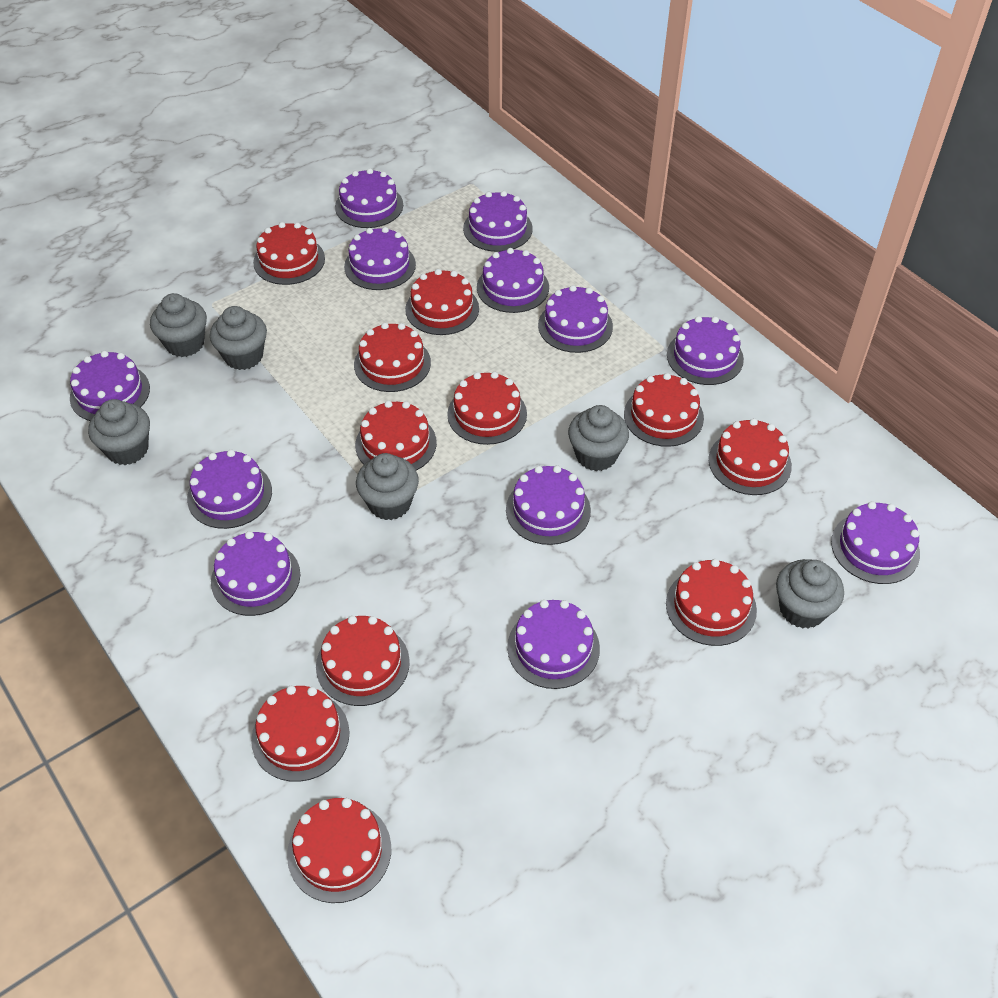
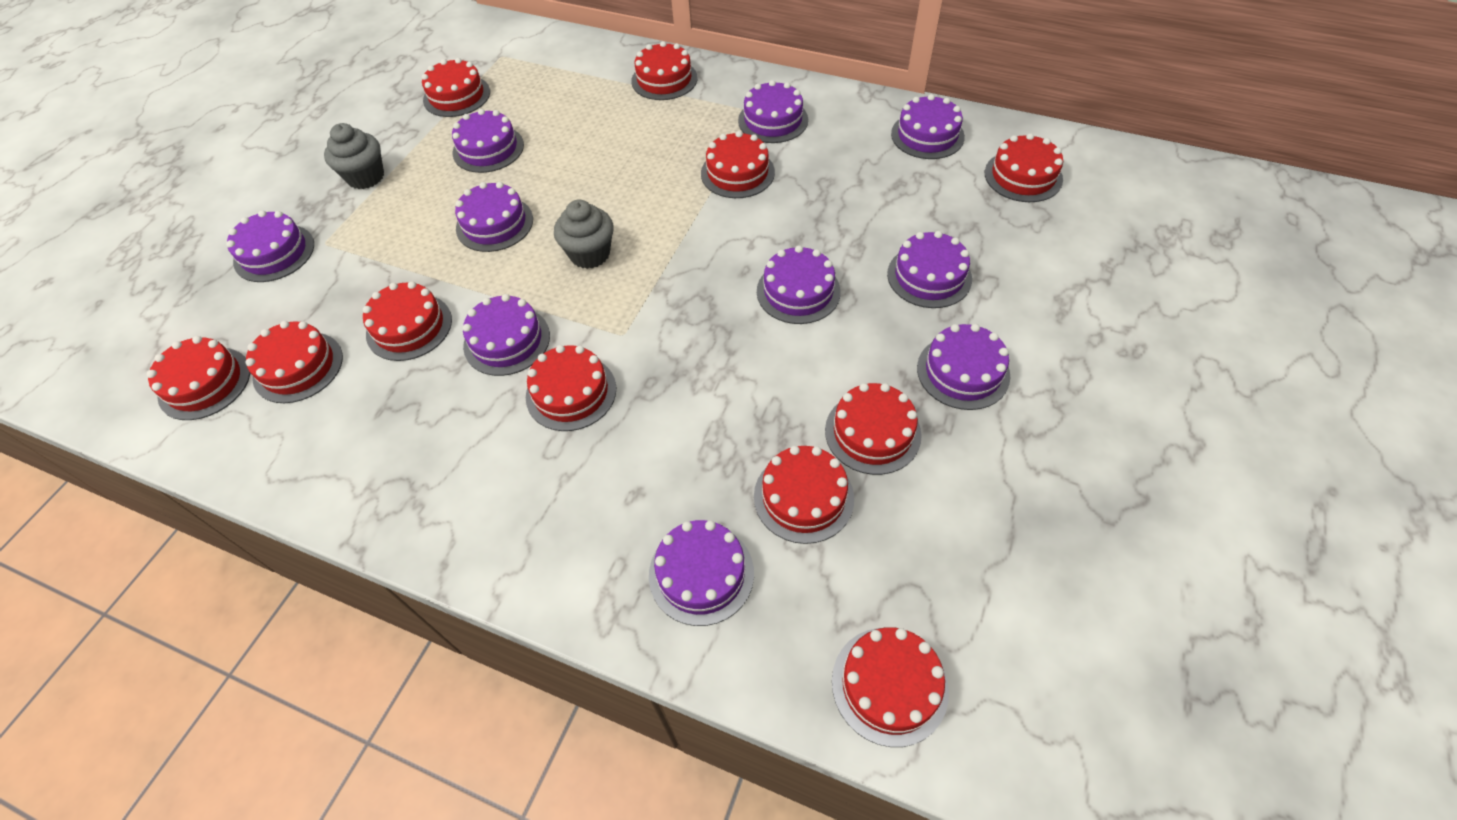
grey cupcake: [88,399,150,465] [150,293,207,357] [210,306,267,370] [356,453,419,520] [568,405,629,471] [776,559,844,629] = 6 -> [324,123,384,189] [554,200,614,269] = 2
purple cake: [70,351,150,421] [187,450,272,529] [211,531,300,616] [335,168,403,228] [344,227,416,290] [463,191,533,252] [477,248,549,313] [506,466,591,545] [507,600,600,689] [538,285,613,353] [667,316,744,385] [831,501,920,584] = 12 -> [226,210,314,282] [452,109,524,173] [455,182,533,252] [463,294,550,376] [649,520,754,626] [738,80,808,143] [757,245,841,324] [887,231,972,308] [891,94,965,159] [917,324,1010,410] = 10

